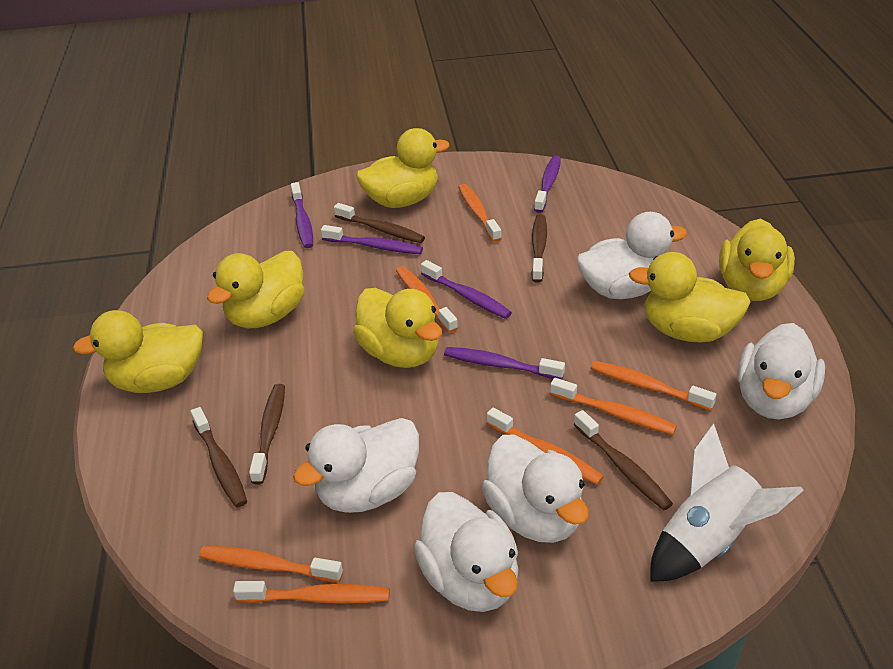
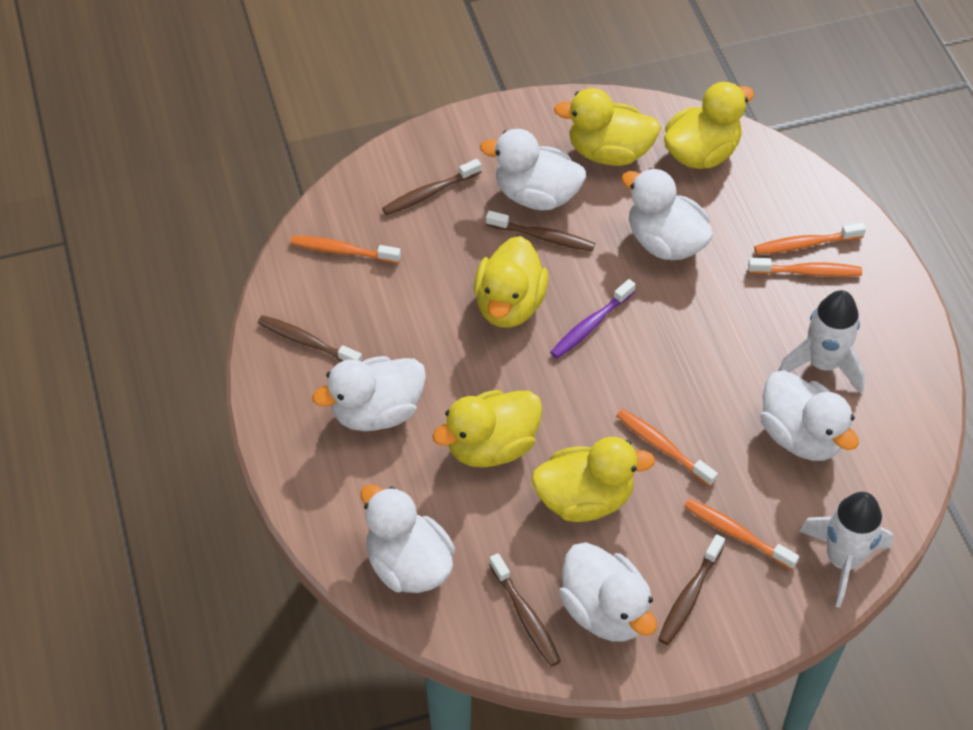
orange toothbrush: [199,546,343,583] [233,581,390,604] [396,266,458,333] [458,184,502,242] [487,408,604,485] [550,378,677,435] [590,361,716,411] = 7 -> [290,236,401,264] [617,409,718,486] [684,498,799,570] [748,258,862,277] [754,223,866,255] = 5
purple toothbrush: [291,182,313,248] [321,225,423,254] [421,260,512,319] [444,347,565,380] [534,156,561,213] = 5 -> [550,279,636,359] = 1
white duck: [293,418,419,513] [414,492,519,612] [482,434,589,543] [576,212,687,299] [737,323,825,419] = 5 -> [312,356,426,431] [361,484,455,593] [480,129,586,210] [559,542,657,642] [621,168,713,260] [760,370,859,461] = 6
white rocket: [650,424,804,582] = 1 -> [778,290,865,394] [799,492,893,608] = 2
yellow duck: [73,310,203,393] [207,251,304,328] [353,288,442,368] [356,128,450,208] [629,252,751,343] [719,219,795,301] = 6 -> [433,390,542,468] [474,236,548,328] [531,437,655,522] [554,88,661,166] [664,81,754,169] = 5

